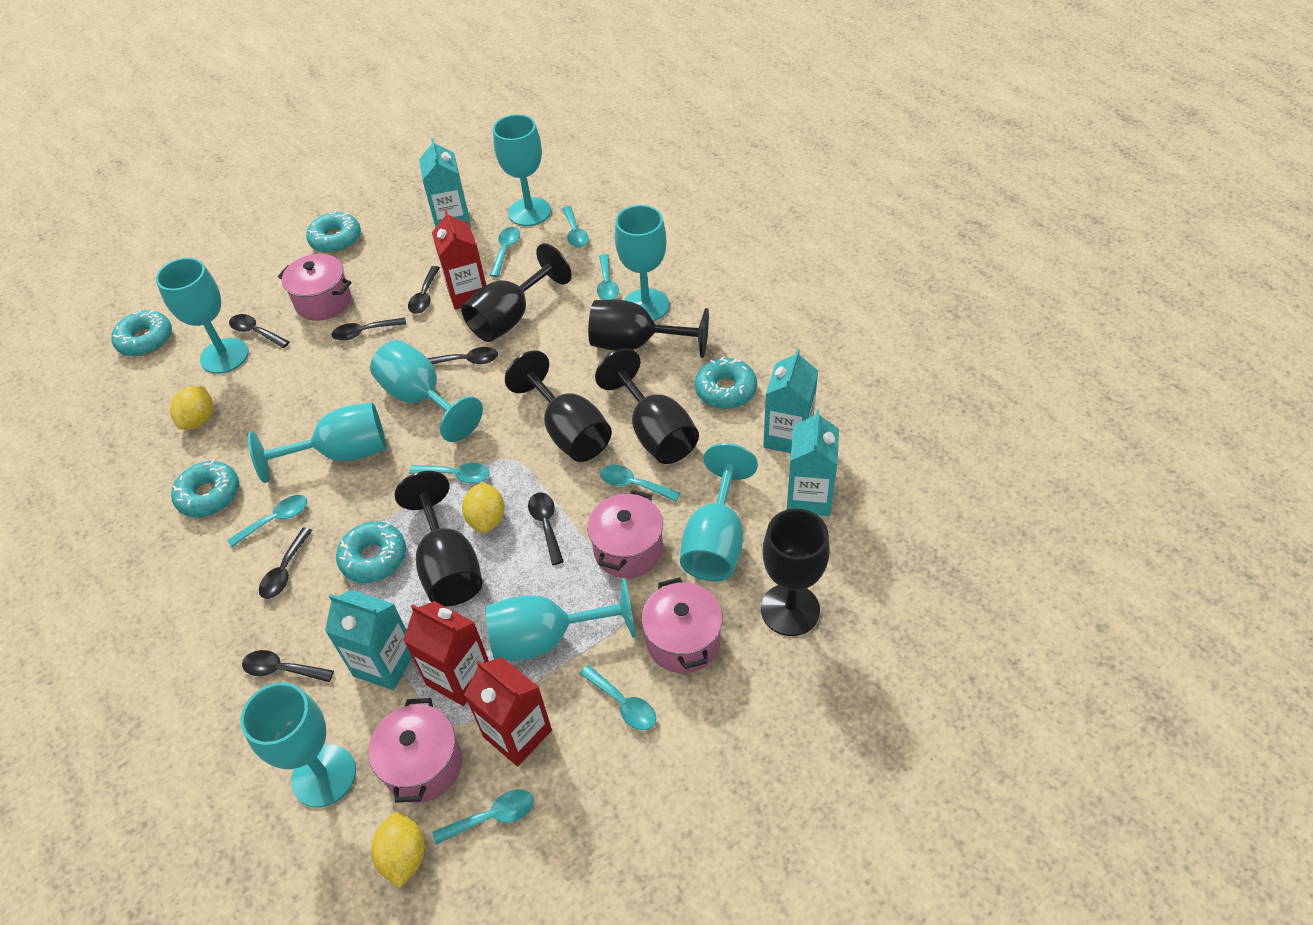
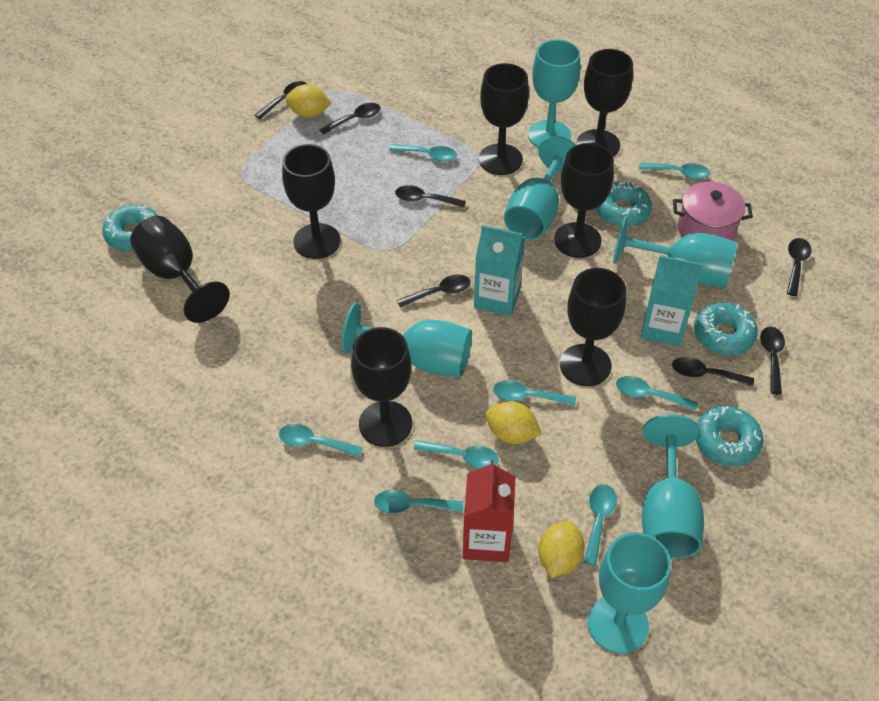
black goblet: [394,471,482,606] [461,243,572,342] [505,350,612,462] [588,299,709,358] [595,348,699,464] [761,509,830,636] = 6 -> [130,216,230,323] [282,144,341,259] [351,327,412,447] [479,63,529,175] [554,143,614,258] [560,268,626,386] [577,49,633,157] = 7
pink pot: [278,254,351,321] [368,698,462,803] [587,490,663,578] [641,577,723,673] = 4 -> [673,182,753,241] = 1
red carton: [403,601,489,706] [432,210,486,310] [464,657,552,767] = 3 -> [463,460,515,562] = 1
turquoise carton: [325,590,412,690] [419,138,471,228] [763,349,818,453] [787,410,839,516] = 4 -> [474,225,525,316] [641,255,703,347] = 2
turquoise donut: [111,309,172,356] [171,460,239,517] [306,210,361,253] [336,521,406,583] [695,357,757,409] = 5 -> [102,205,158,251] [595,181,652,227] [694,303,758,355] [696,406,763,466] = 4
turquoise goblet: [156,258,249,374] [240,682,356,807] [248,402,386,483] [370,340,483,442] [486,578,635,661] [493,114,551,226] [615,205,669,321] [680,443,758,581] = 8 -> [342,303,472,377] [504,136,576,240] [528,40,580,148] [587,532,671,654] [613,216,737,288] [642,414,704,558] = 6

